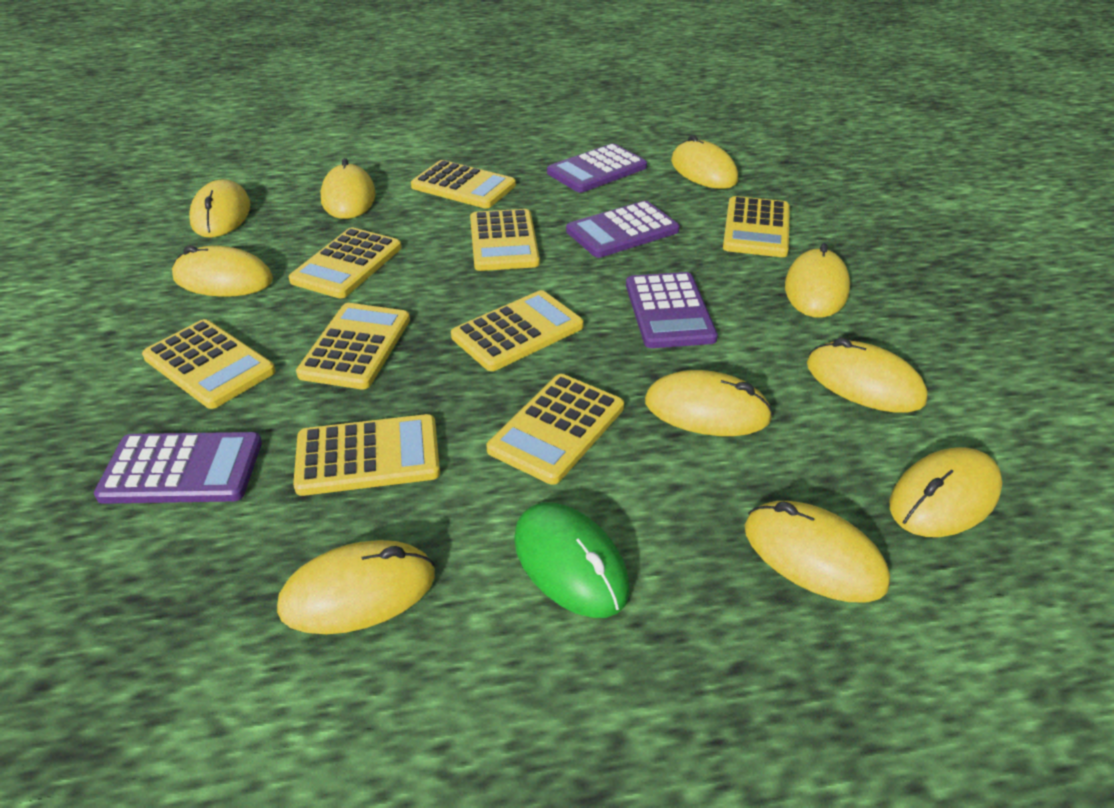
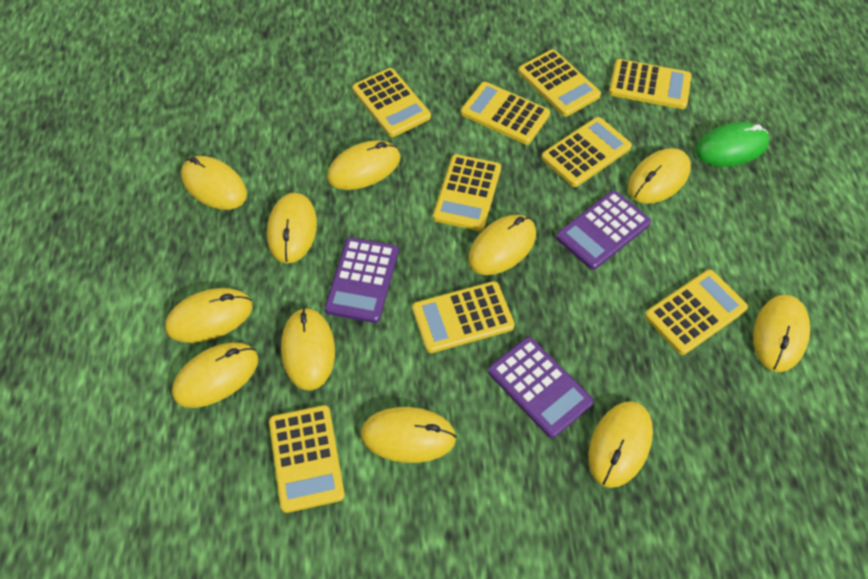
purple calculator: [94,432,262,504] [547,144,647,193] [566,201,680,258] [626,272,718,348] = 4 -> [325,237,398,323] [488,337,594,438] [556,190,651,270] = 3
yellow mouse: [172,245,273,297] [189,179,250,238] [277,540,435,634] [320,158,376,219] [645,370,773,436] [671,135,738,189] [745,501,890,602] [785,243,850,318] [807,338,928,413] [890,448,1003,537] = 10 -> [165,288,253,343] [172,343,258,408] [181,156,247,210] [267,193,317,264] [281,307,335,390] [327,140,401,190] [361,407,457,463] [468,215,536,275] [588,401,653,488] [628,148,691,204] [753,295,810,372] = 11

